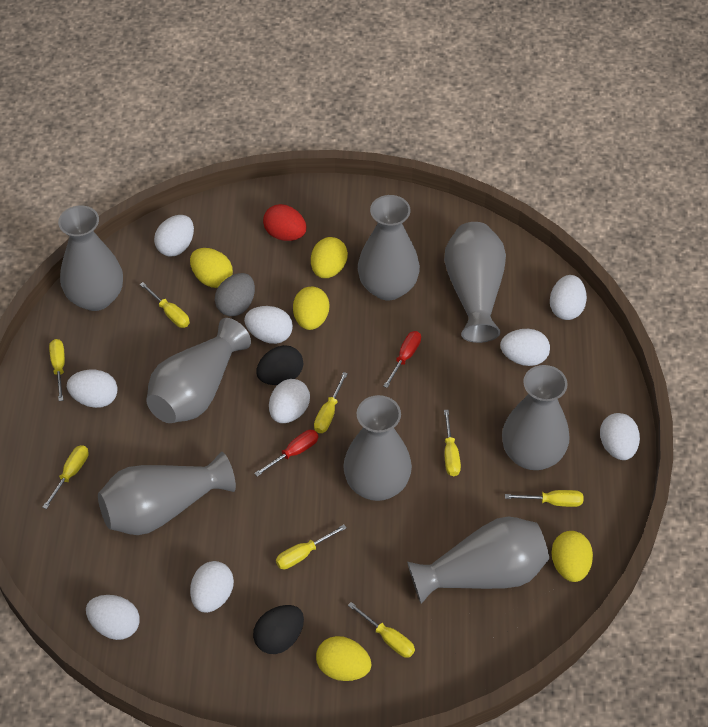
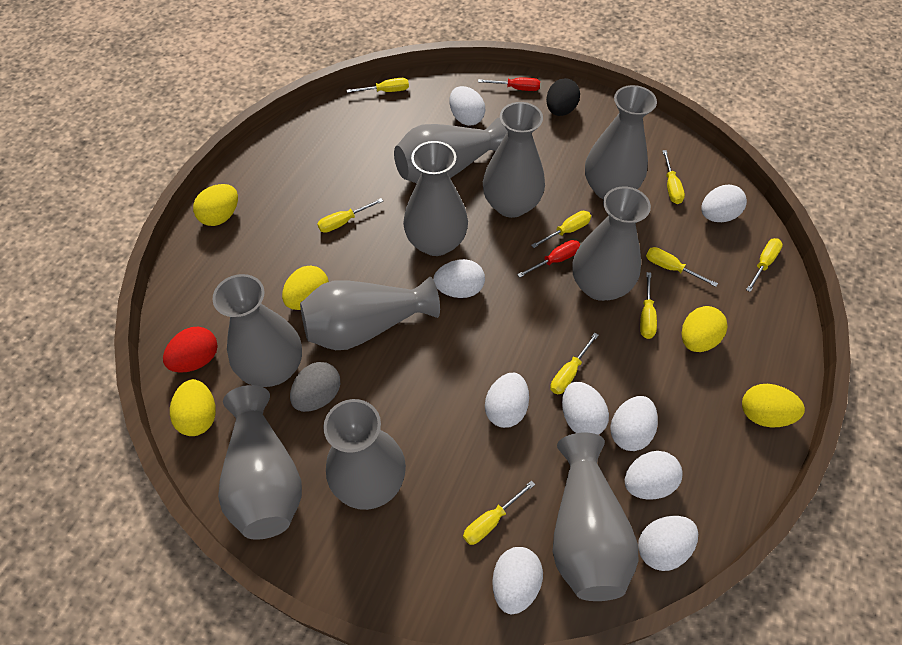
black egg: [253,605,304,654] [257,345,303,385] = 2 -> [546,78,580,116] = 1
grey vase: [58,205,123,311] [98,452,236,535] [146,318,251,423] [343,395,412,501] [358,195,420,300] [407,516,549,603] [444,222,506,343] [502,365,570,470] = 8 -> [212,274,302,387] [218,385,302,540] [300,277,440,350] [323,399,406,510] [394,118,507,183] [403,141,468,256] [483,102,545,218] [553,433,638,601] [572,187,651,301] [585,85,657,199] = 10
yellow screwdriver: [42,445,89,509] [49,339,65,401] [140,282,190,328] [276,525,346,569] [314,372,348,433] [348,602,415,658] [444,410,461,476] [505,490,583,507] = 8 -> [317,198,383,233] [347,78,409,93] [463,480,535,545] [531,211,591,248] [550,333,599,394] [640,272,657,339] [646,247,718,287] [662,150,685,204] [746,238,783,292] = 9

